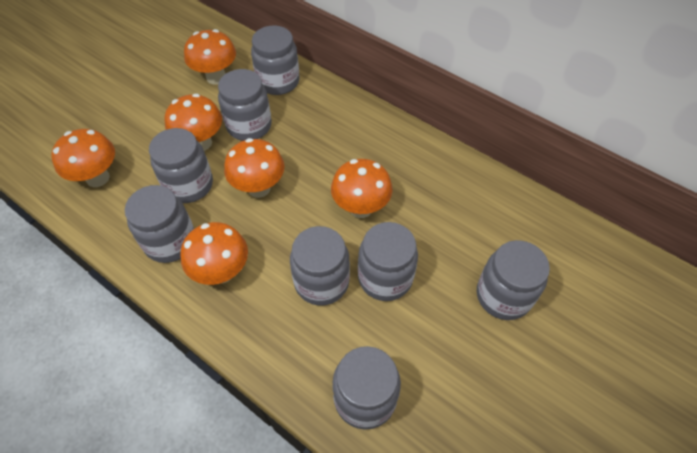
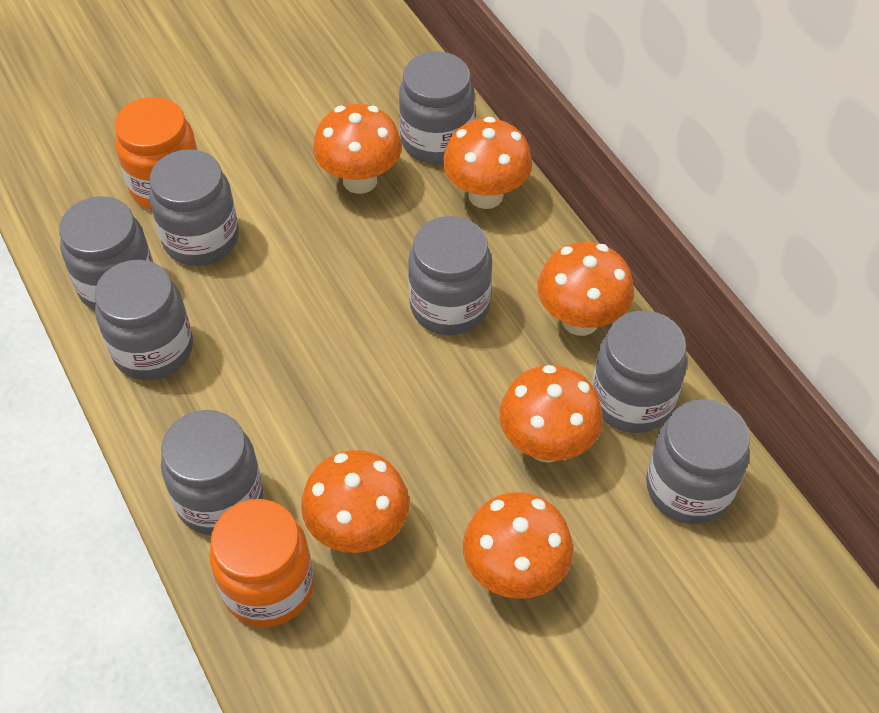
orange jar: none = 0 -> [114,97,198,210] [209,499,314,627] = 2

